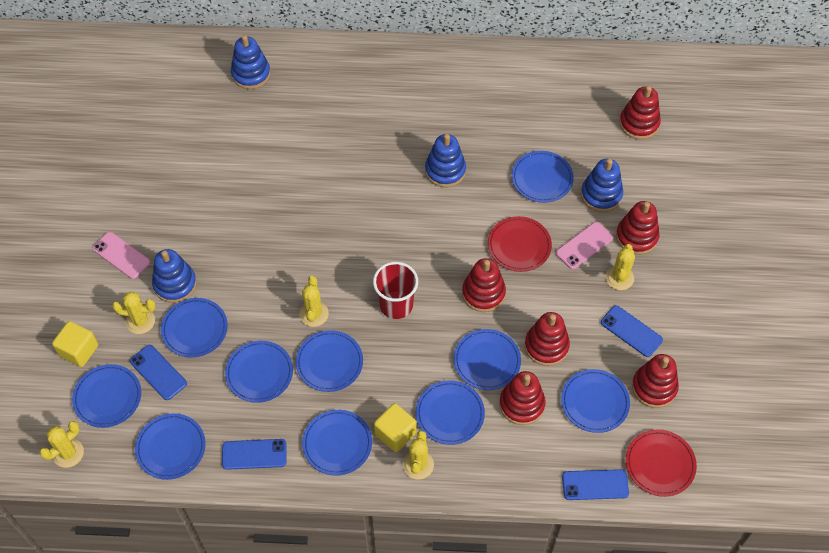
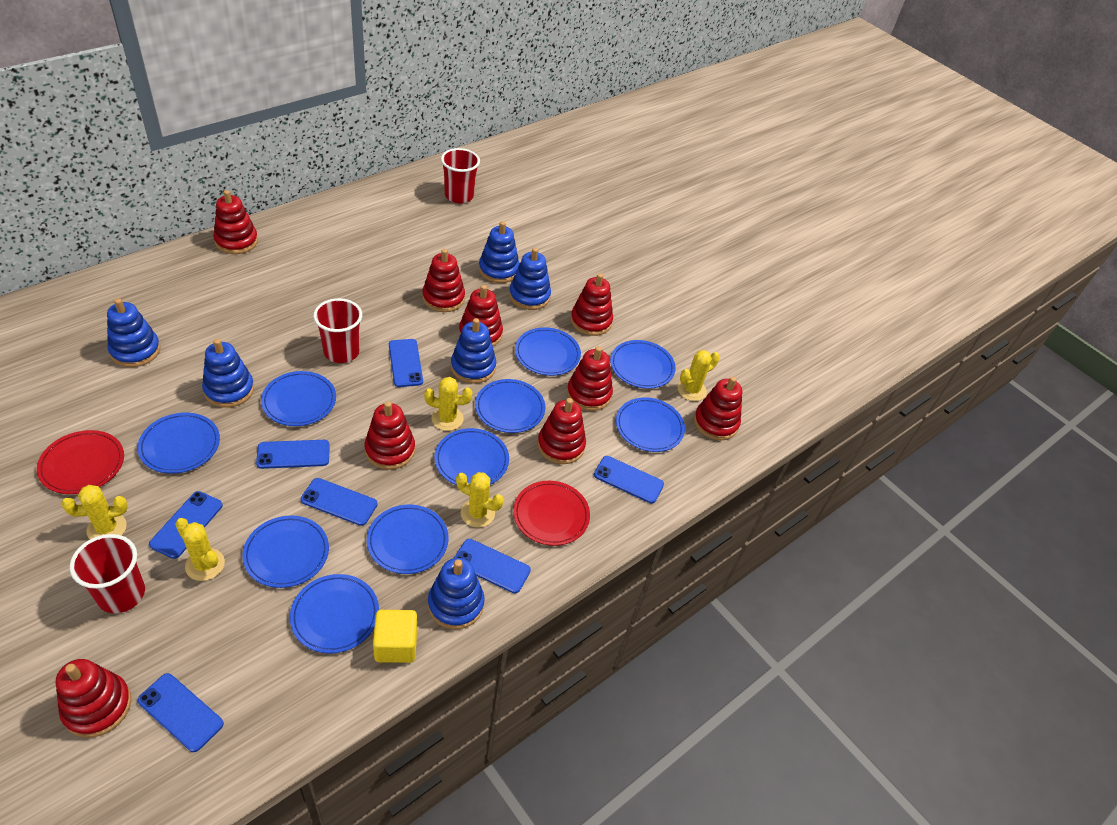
blue phone: [130,345,187,400] [222,439,287,470] [562,469,629,500] [601,305,663,357] = 4 -> [137,673,224,752] [149,491,223,559] [256,440,330,469] [301,478,378,526] [389,339,423,387] [454,539,531,593] [594,456,664,503] = 7
blue stacking toy: [152,249,197,303] [231,35,271,89] [425,134,466,187] [581,159,623,212] = 4 -> [107,298,160,367] [202,339,254,408] [428,558,485,629] [451,318,496,384] [479,221,520,283] [509,248,551,310] = 6
pink phone: [93,232,150,279] [556,222,613,269] = 2 -> none = 0
red cup: [373,262,418,319] = 1 -> [70,534,145,613] [313,298,362,363] [441,148,480,203] = 3
red stacking toy: [462,258,506,312] [499,371,546,425] [525,312,570,366] [616,201,660,255] [619,86,661,140] [632,354,679,408] = 6 -> [56,659,131,738] [213,190,258,254] [365,401,415,470] [422,249,465,312] [459,285,503,346] [537,398,586,464] [567,346,613,411] [570,273,613,336] [694,376,742,441] = 9
yellow cube: [52,321,98,367] [374,403,417,452] = 2 -> [373,610,417,663] = 1

